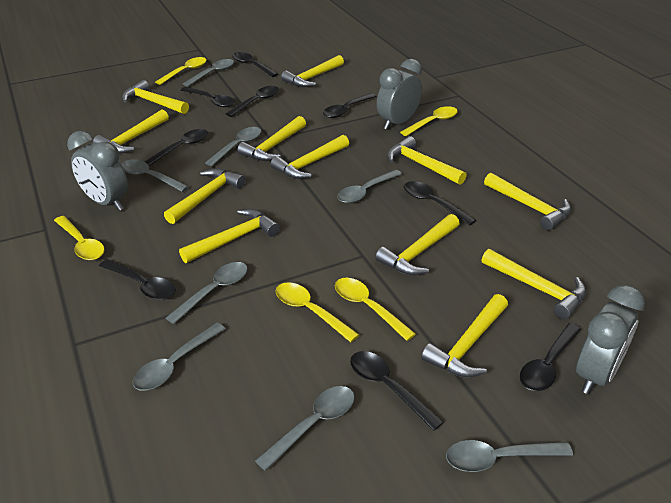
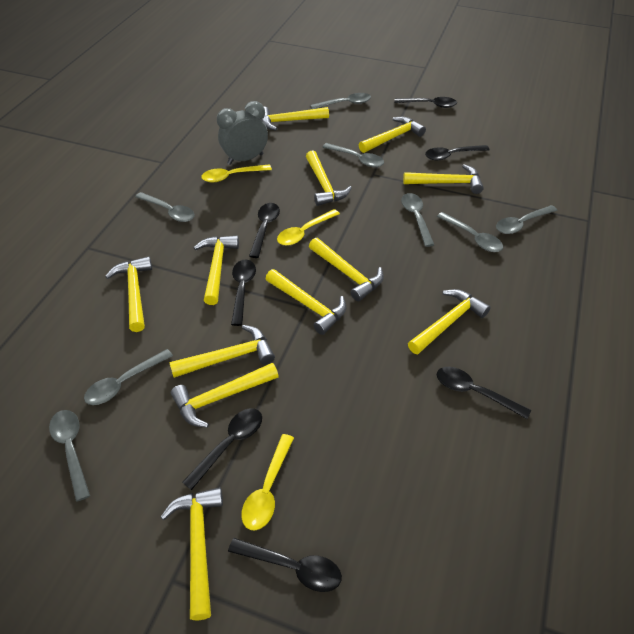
black spoon: [99,259,176,300] [144,129,208,166] [181,87,235,107] [226,86,279,117] [232,52,278,77] [323,93,376,118] [350,351,444,431] [404,181,476,226] [520,323,581,391] = 9 -> [182,408,262,490] [228,538,342,592] [231,259,256,326] [249,203,280,258] [394,97,457,108] [425,145,489,161] [437,367,531,419] = 7
grey clock: [67,131,128,211] [377,59,422,130] [576,285,645,394] = 3 -> [217,101,268,165] = 1
yellow spoon: [54,216,105,260] [155,57,207,85] [276,282,359,342] [335,278,416,341] [400,106,458,136] = 5 -> [201,164,272,182] [241,434,294,530] [277,209,340,246] = 3

